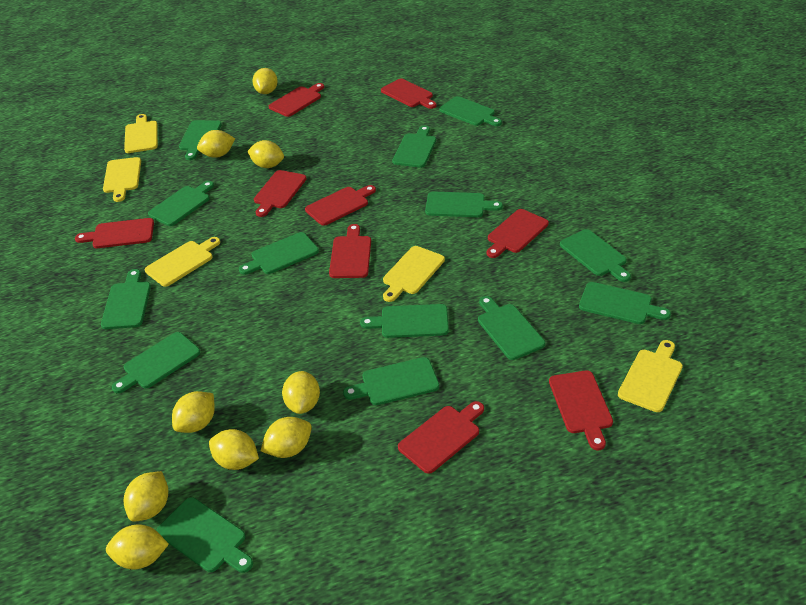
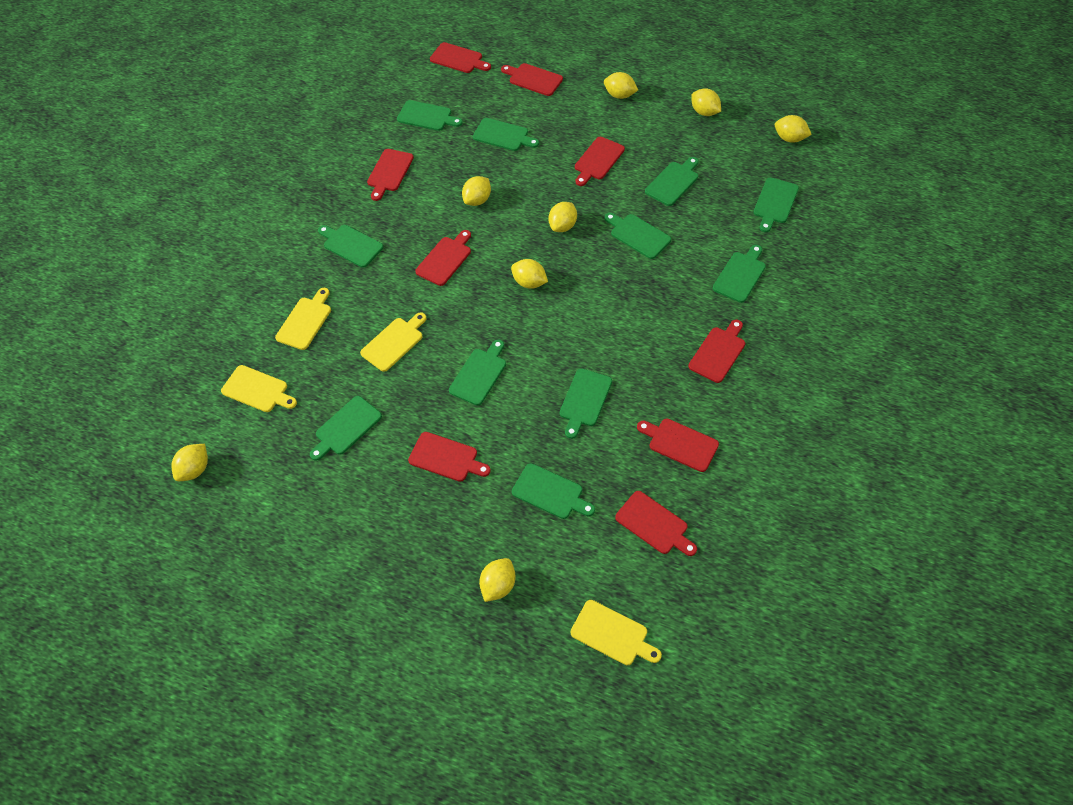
green cutting board: [101,269,151,329] [112,332,200,393] [148,181,214,226] [156,497,253,573] [179,120,222,160] [239,232,319,275] [343,357,439,405] [360,304,449,338] [392,126,436,168] [425,191,503,217] [439,96,502,126] [478,296,545,360] [560,229,631,282] [579,282,671,324] = 14 -> [310,396,382,461] [318,225,383,268] [397,100,463,131] [449,339,506,405] [473,118,539,151] [512,463,595,519] [560,369,612,439] [605,213,671,259] [645,157,699,206] [713,245,766,303] [753,178,799,232] = 11
yellow cutting board: [103,157,141,202] [124,114,158,153] [145,237,220,287] [383,246,445,302] [618,340,683,412] = 5 -> [221,365,297,412] [275,288,331,350] [360,312,427,372] [571,600,662,665] = 4
yellow lemon: [106,525,169,569] [124,471,168,522] [172,391,215,433] [197,130,235,158] [209,429,259,470] [247,140,284,168] [252,68,278,94] [261,417,312,458] [282,371,320,414] = 9 -> [171,444,208,481] [462,176,491,206] [479,558,516,602] [511,259,548,289] [548,202,577,232] [604,72,638,99] [691,88,721,116] [775,115,812,143] = 8

